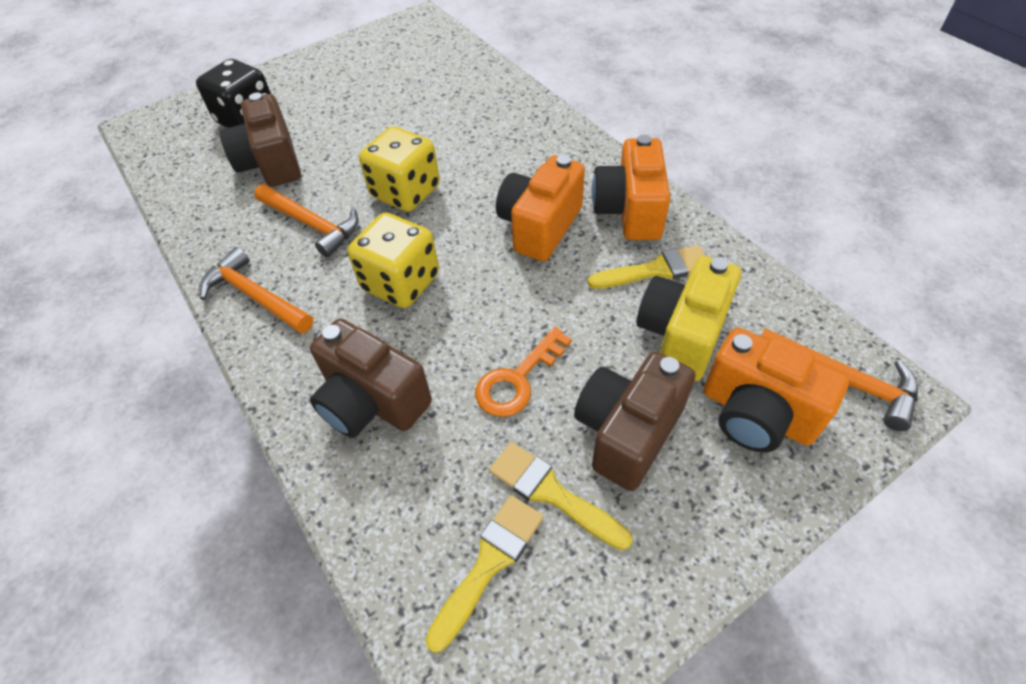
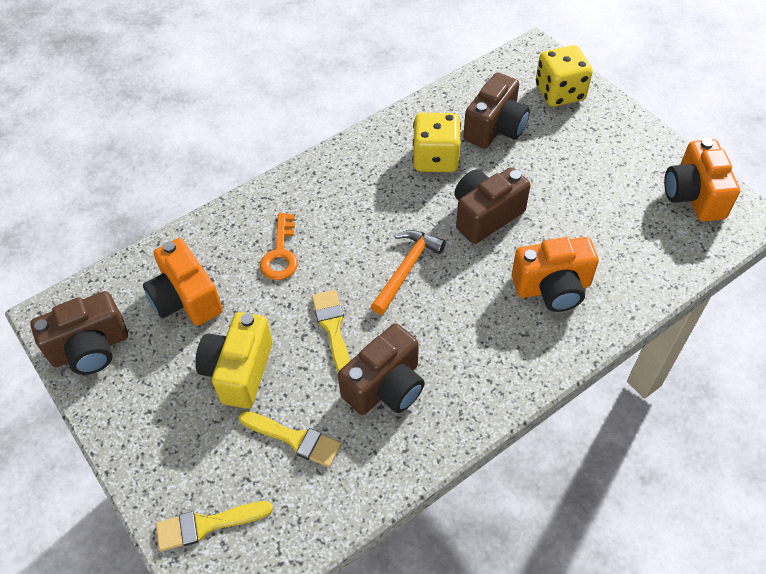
black dice: [196,59,271,128] = 1 -> none = 0
brown camera: [220,92,301,187] [310,319,432,438] [574,352,695,491] = 3 -> [30,291,128,375] [338,323,425,415] [454,167,531,244] [463,72,530,148] = 4
orange hammer: [200,247,313,334] [254,184,358,257] [760,328,918,431] = 3 -> [370,230,446,315] = 1

